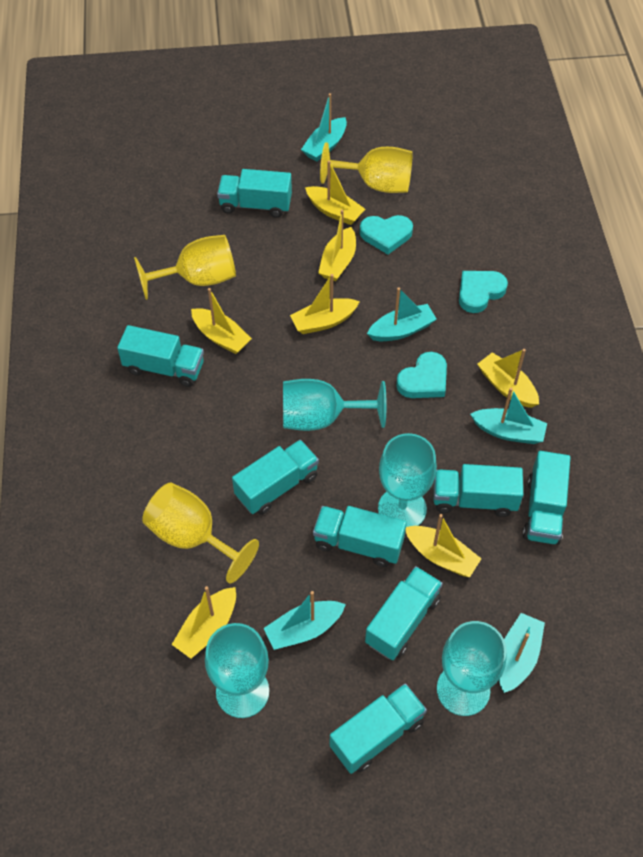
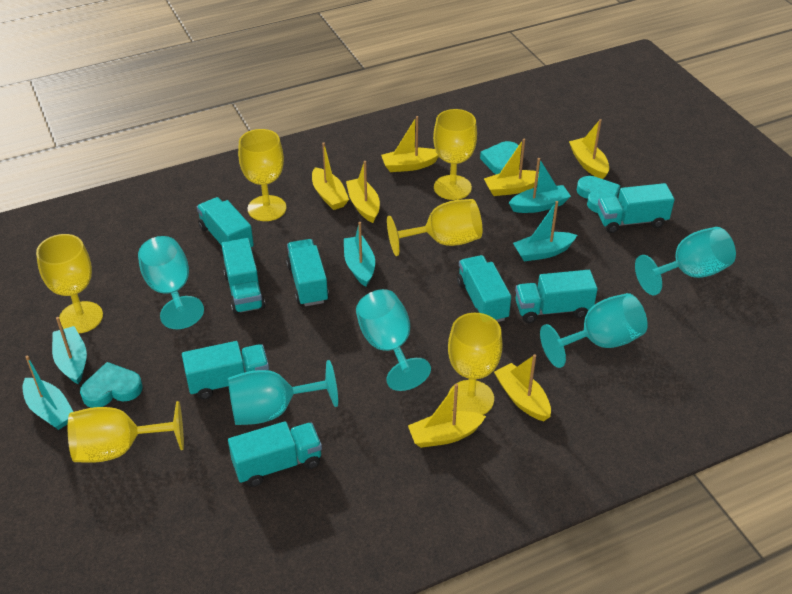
turquoise goblet: [205,623,269,718] [283,379,387,431] [378,433,437,527] [437,621,507,716] = 4 -> [138,236,204,329] [228,360,338,425] [356,289,431,391] [540,293,648,368] [635,227,736,295] = 5
yellow goblet: [134,235,236,300] [142,483,259,583] [320,142,413,193] = 3 -> [36,234,103,333] [68,401,184,463] [238,129,286,221] [387,199,482,256] [433,109,477,200] [448,313,502,415] = 6

